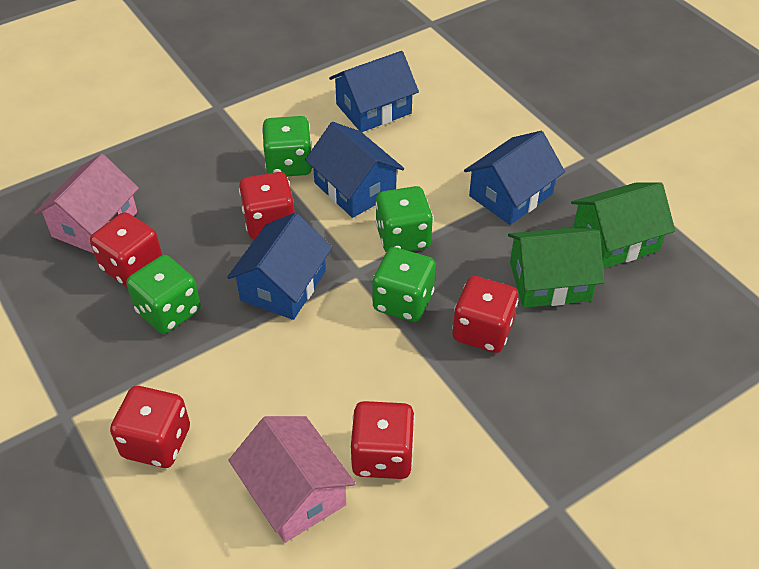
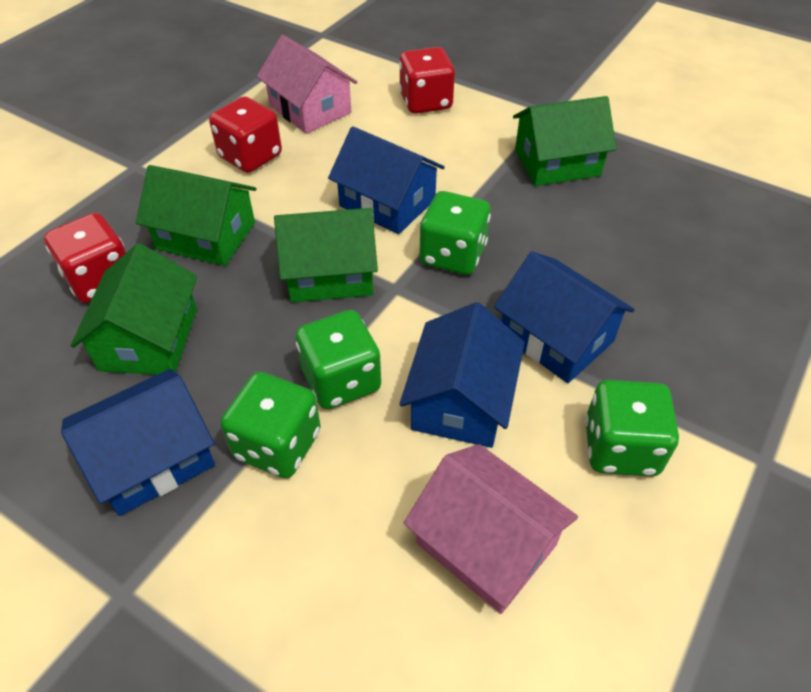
green house: [508,226,604,308] [571,182,675,269] = 2 -> [70,243,197,375] [136,165,256,266] [274,208,378,302] [513,96,616,186] = 4
red dice: [90,212,162,287] [110,386,190,468] [239,172,295,239] [351,401,415,479] [452,276,518,353] = 5 -> [44,213,126,303] [209,97,282,173] [399,47,455,114] = 3

